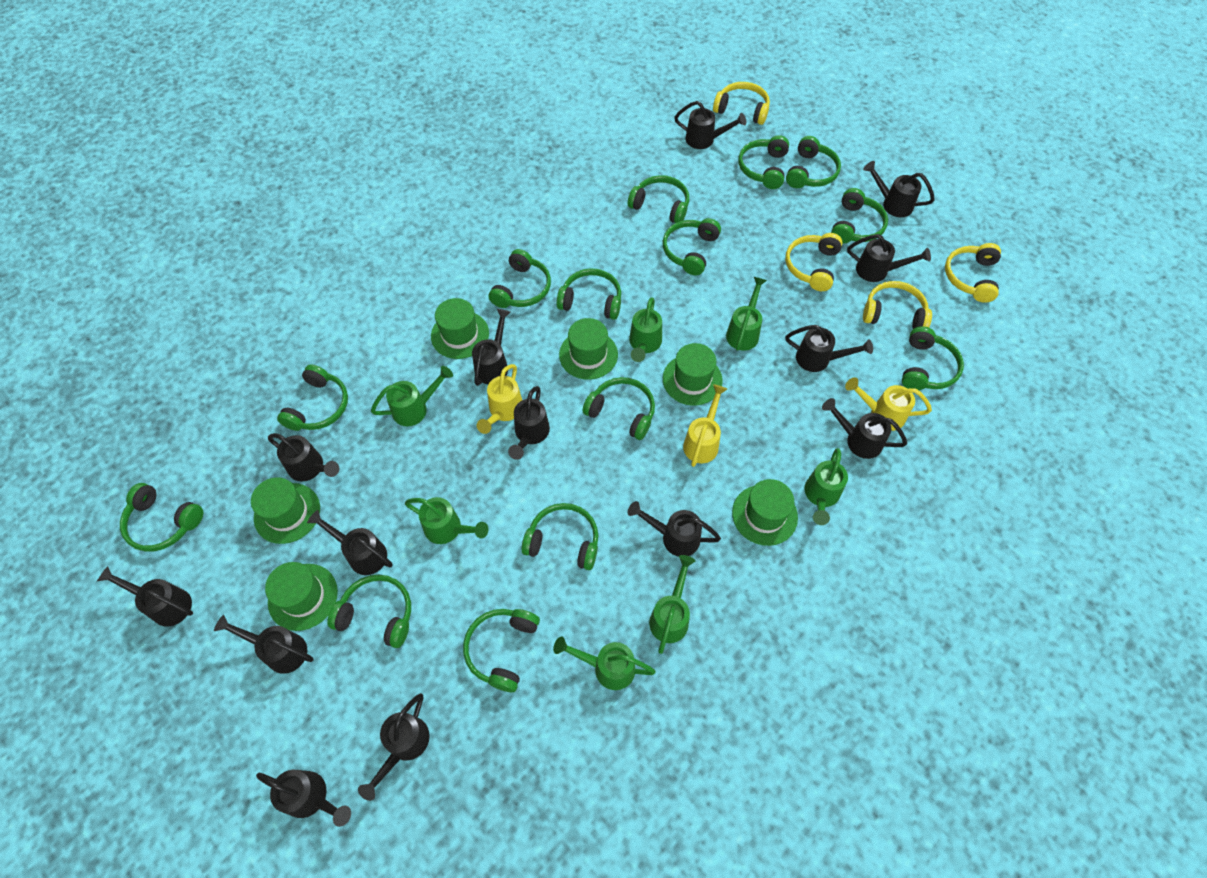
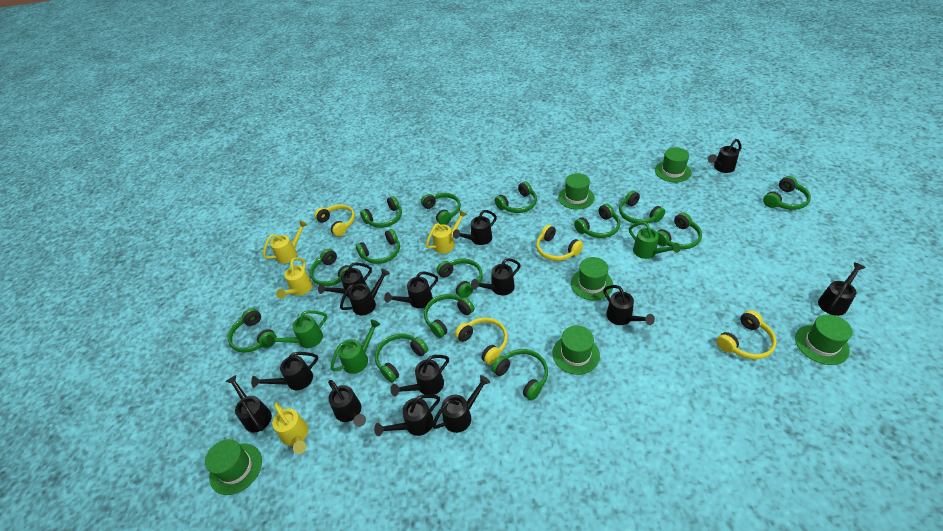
green watering can: [371,366,453,426] [405,497,488,544] [553,636,656,690] [629,297,662,362] [649,555,695,654] [726,277,767,351] [804,448,848,525] = 7 -> [267,310,327,348] [330,320,381,374] [629,222,680,259] = 3
yellow watering can: [477,364,522,434] [683,384,727,467] [845,377,932,431] = 3 -> [263,221,308,264] [272,402,308,454] [276,258,313,299] [426,210,467,254] = 4

